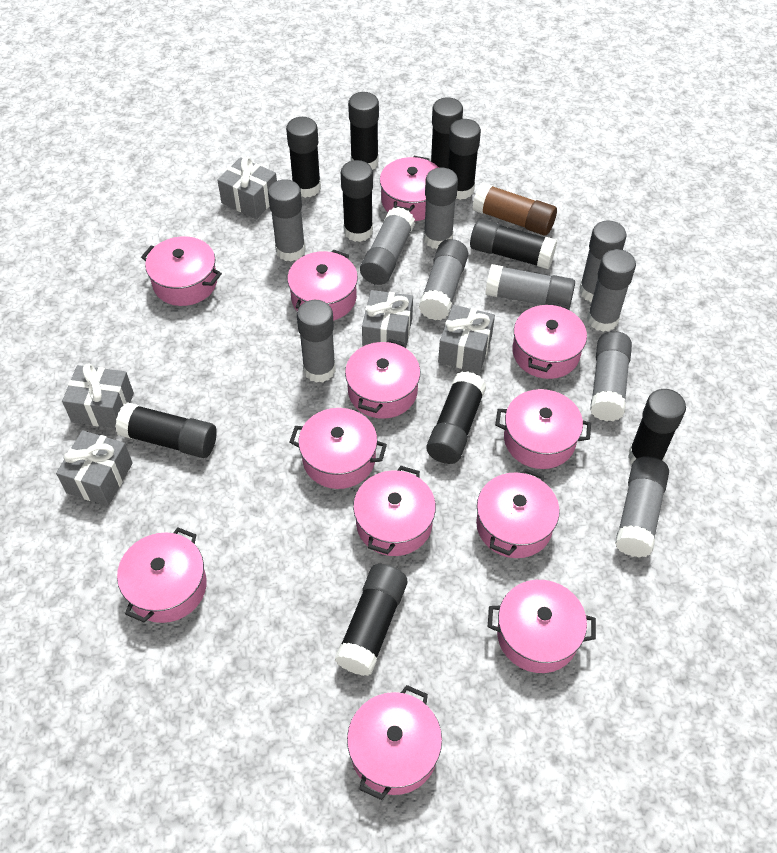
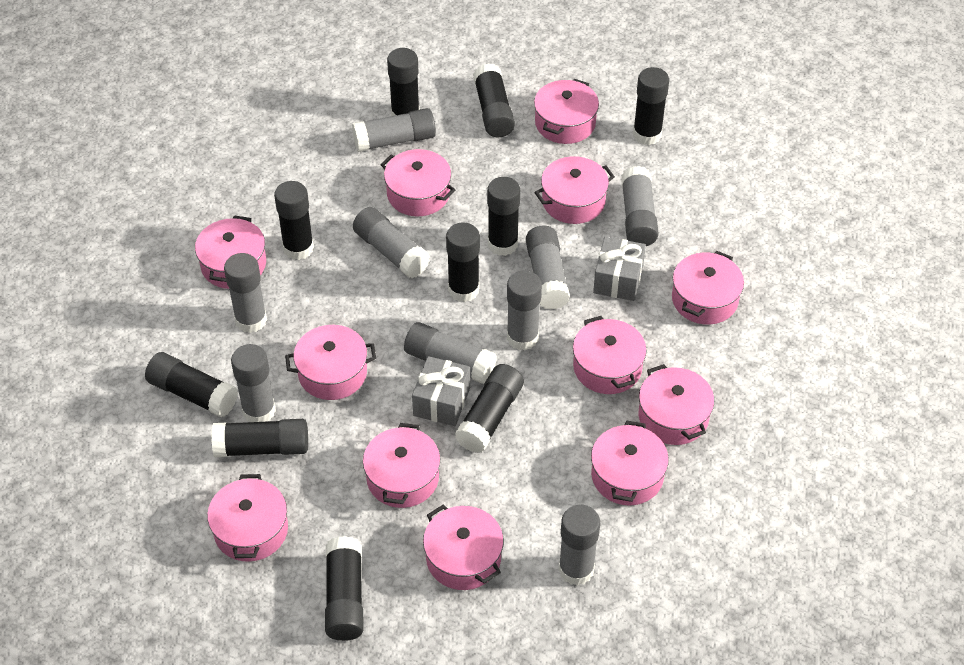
brown glue stick: [472,182,557,236] = 1 -> none = 0
grey gift: [56,430,133,506] [62,363,134,428] [217,157,277,219] [362,290,413,347] [438,305,495,373] = 5 -> [412,356,470,426] [593,237,646,301] = 2
grey glue stick: [268,179,306,262] [297,300,336,383] [360,207,415,285] [419,239,468,320] [423,168,458,249] [486,264,575,307] [579,221,627,302] [587,249,636,332] [590,331,632,421] [615,456,669,558] = 10 -> [224,253,267,333] [231,344,276,422] [352,108,436,152] [353,207,430,278] [404,322,497,384] [507,270,542,350] [526,225,570,310] [558,505,600,586] [621,166,659,246] = 9

